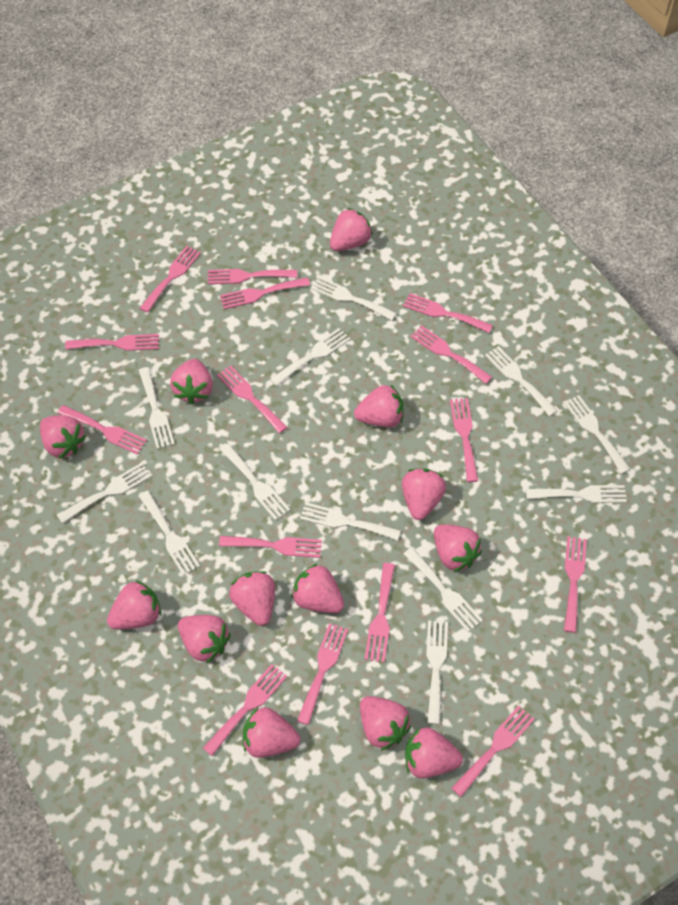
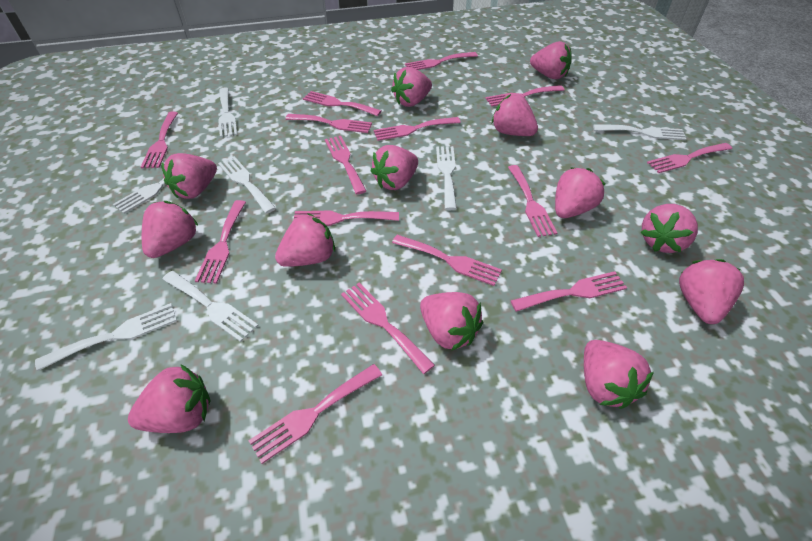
white fork: [57,463,151,524] [138,367,175,449] [139,491,200,576] [220,443,290,520] [270,328,350,386] [300,502,401,541] [311,276,397,321] [404,547,483,632] [426,620,448,724] [485,346,557,416] [526,485,627,503] [564,395,630,474] = 12 -> [35,303,177,371] [113,156,206,214] [162,271,259,342] [218,88,237,138] [218,156,276,214] [436,146,457,210] [593,124,686,140] = 7

